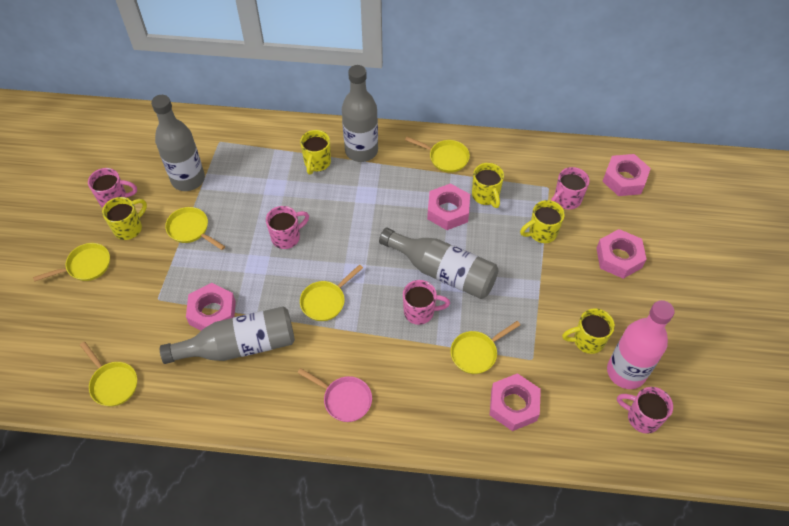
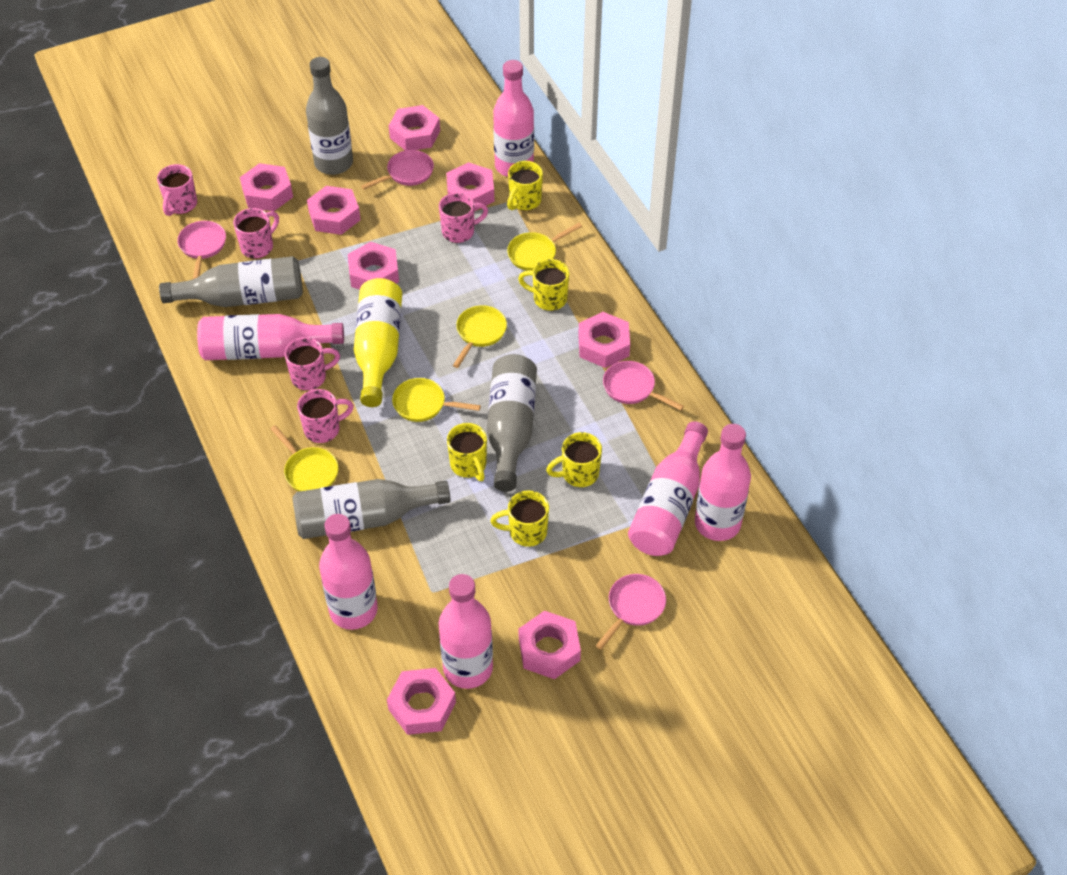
pink bottle: [607,300,675,389] = 1 -> [197,314,344,360] [319,514,378,630] [439,574,493,689] [493,60,534,177] [628,421,708,556] [695,424,751,541] = 6
pink nut: [186,283,236,330] [427,183,470,230] [490,373,541,431] [596,229,647,279] [602,154,651,196] = 5 -> [240,163,293,212] [307,186,361,235] [348,242,399,290] [387,668,456,735] [389,105,440,150] [446,162,494,211] [519,611,581,679] [578,312,630,368] = 8
pink pan: [297,368,372,422] = 1 -> [177,221,226,279] [361,150,434,190] [596,574,666,650] [603,361,684,411] = 4
yellow bottle: none = 0 -> [354,278,402,407] = 1
yellow pan: [33,243,110,282] [80,342,137,407] [165,207,225,250] [300,265,363,321] [405,137,470,173] [451,321,520,374] = 6 -> [271,425,339,492] [392,378,481,422] [453,305,507,368] [507,223,582,271] = 4

